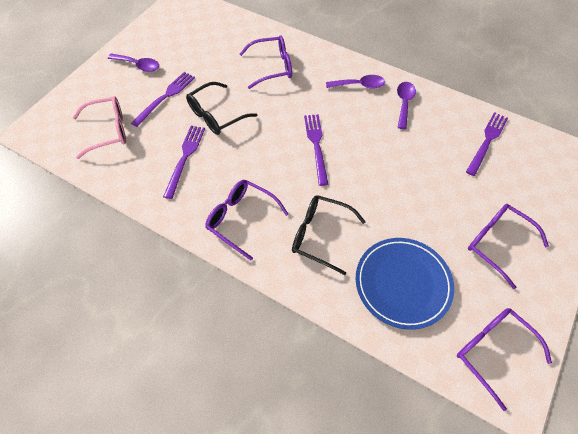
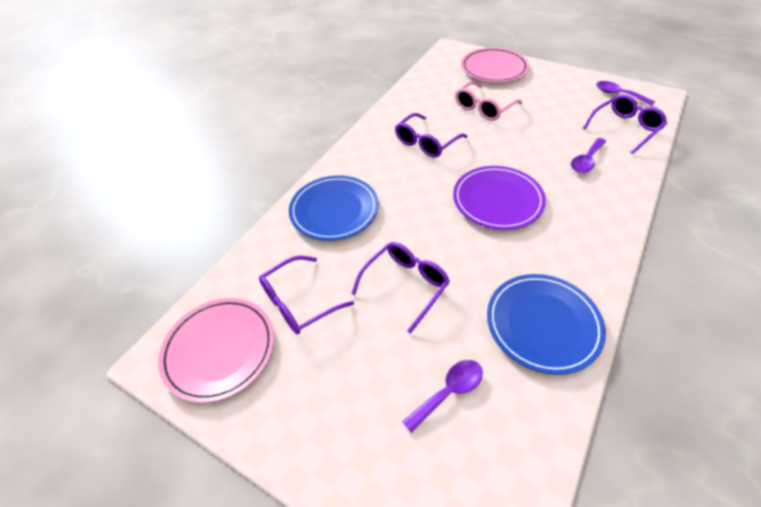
black glasses: [186,82,257,135] [292,195,366,275] = 2 -> none = 0
blue plate: [356,238,454,330] = 1 -> [289,175,379,241] [487,274,606,375] = 2
pink plate: none = 0 -> [158,298,274,403] [461,48,529,82] = 2
purple fork: [131,72,195,127] [163,126,205,199] [304,114,329,186] [466,112,508,176] = 4 -> none = 0
purple plate: none = 0 -> [453,166,546,230] = 1

